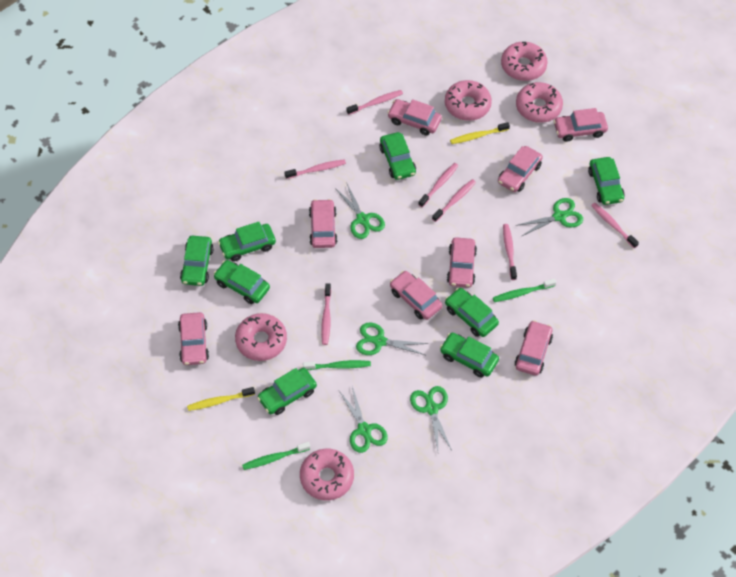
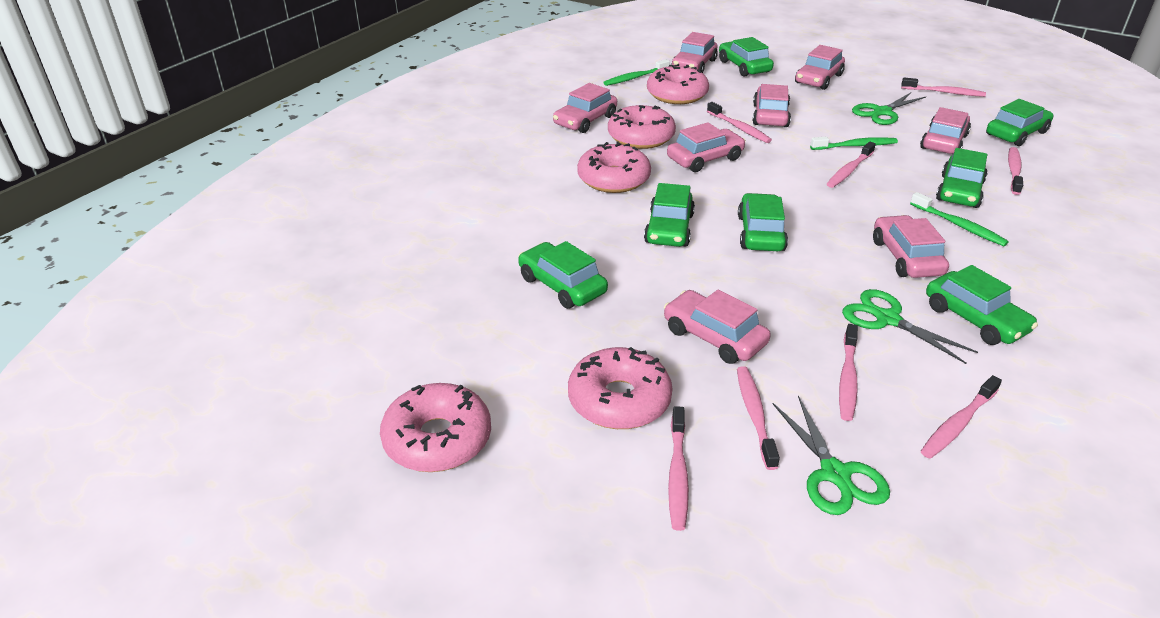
green car: [180,236,214,286] [213,260,270,304] [218,222,276,262] [257,368,317,415] [379,132,416,180] [440,333,499,377] [445,288,499,337] [588,157,625,205] = 8 -> [518,241,608,309] [644,183,695,247] [719,37,774,77] [738,193,788,251] [926,265,1038,345] [936,148,988,208] [986,99,1053,146] = 7
green scissors: [335,182,385,239] [339,386,388,453] [356,322,429,355] [410,386,452,451] [515,198,583,236] = 5 -> [773,396,890,515] [842,289,978,364] [852,93,926,125] = 3
pink toothbrush: [285,159,346,179] [321,283,331,345] [346,90,403,115] [418,163,458,207] [432,179,476,222] [503,224,517,280] [591,203,639,248] = 7 -> [668,406,689,531] [707,102,772,143] [737,366,780,470] [827,142,876,188] [839,324,858,421] [901,77,986,97] [921,375,1002,459] [1008,147,1023,195] = 8
yellow toothbrush: [187,387,255,411] [450,122,510,144] = 2 -> none = 0

